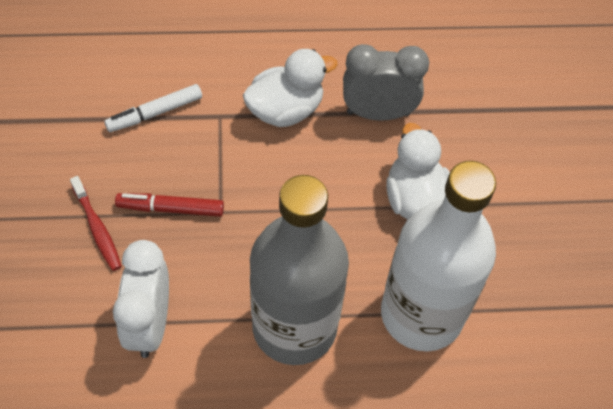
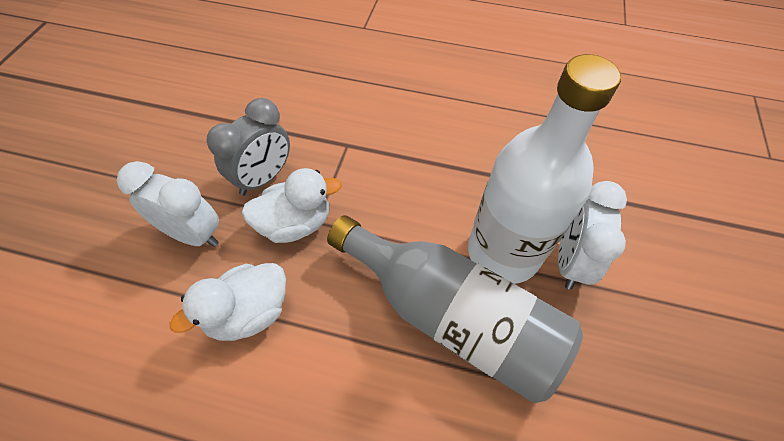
red marker: [115,193,224,217] = 1 -> none = 0
red toothbrush: [70,176,122,271] = 1 -> none = 0
white clock: [113,240,169,358] = 1 -> [117,161,219,247] [558,181,627,290] = 2
white marker: [104,84,202,132] = 1 -> none = 0

